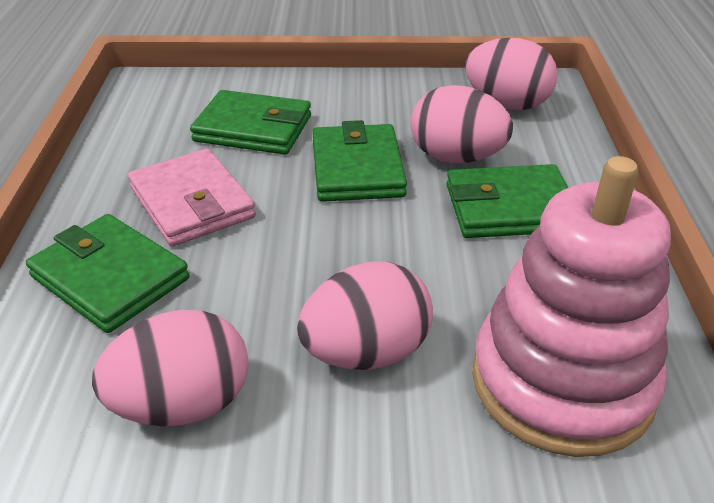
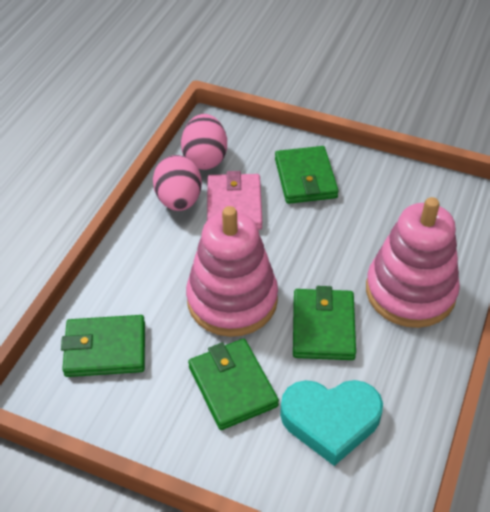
pink egg: [92,310,249,426] [297,262,433,370] [410,85,513,163] [465,38,558,110] = 4 -> [153,155,202,211] [181,114,227,170] = 2
pink stacking toy: [472,156,671,457] = 1 -> [186,206,278,337] [366,197,460,328] = 2
turquoise heart: none = 0 -> [280,380,383,466] = 1

